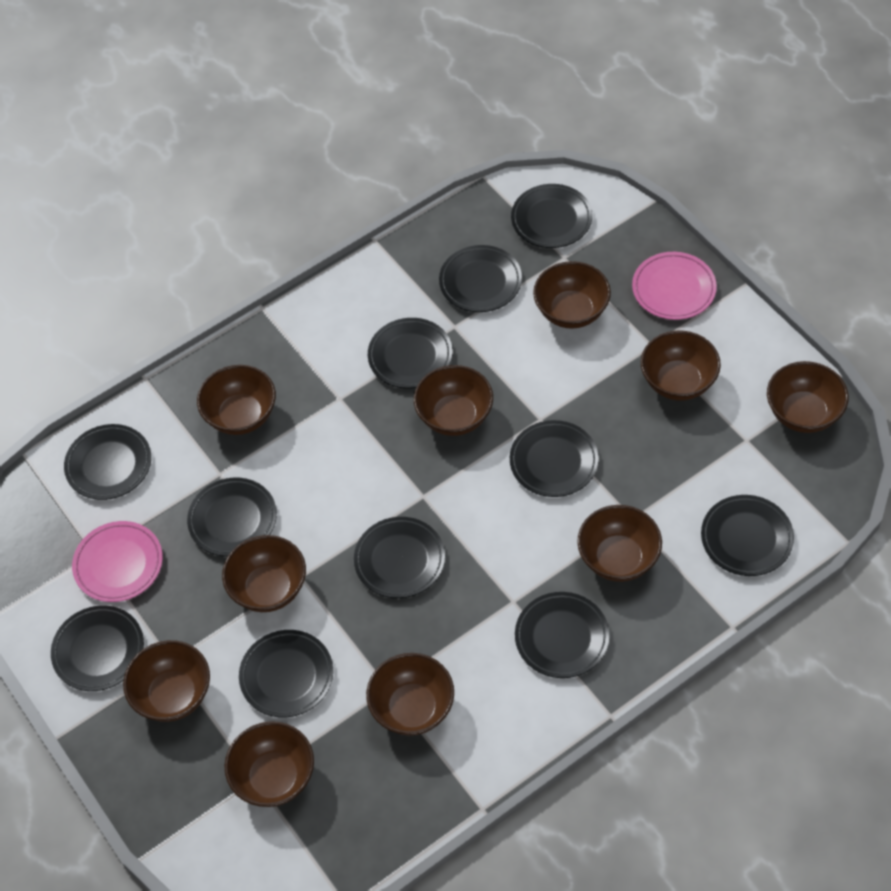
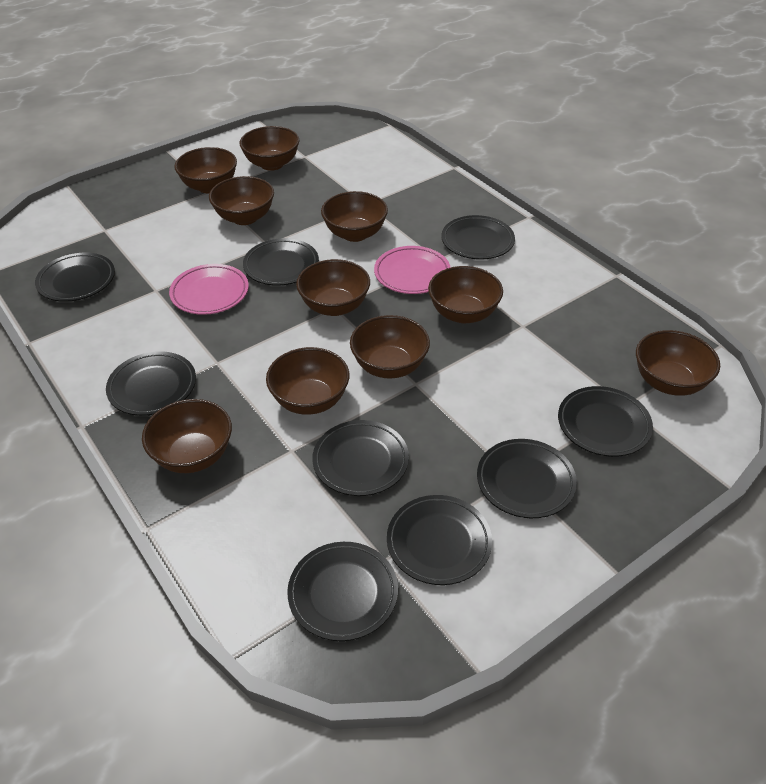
black plate: [51,605,144,691] [64,424,151,500] [187,478,277,557] [239,630,333,718] [354,517,445,598] [368,318,453,389] [439,245,522,312] [510,420,599,497] [511,184,592,248] [515,592,609,678] [701,495,794,576] = 11 -> [35,253,115,302] [106,351,196,416] [243,238,319,286] [287,542,398,641] [312,420,409,496] [387,495,492,585] [442,215,515,260] [477,439,577,518] [558,386,653,457] = 9

